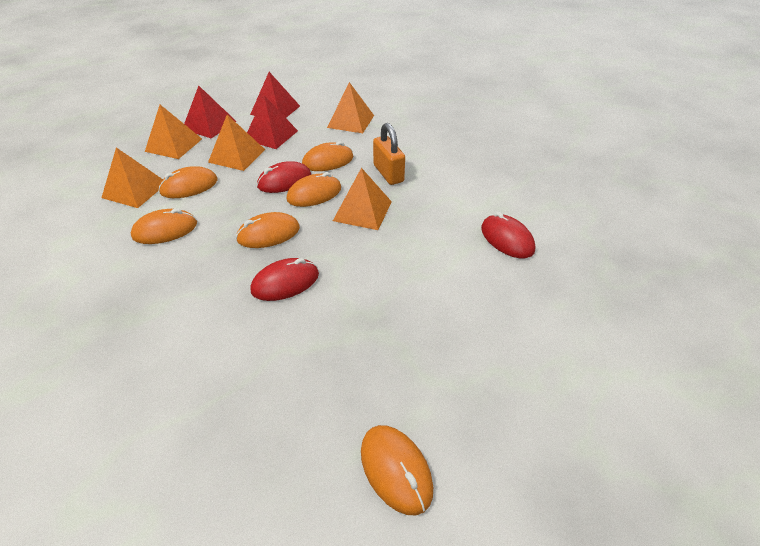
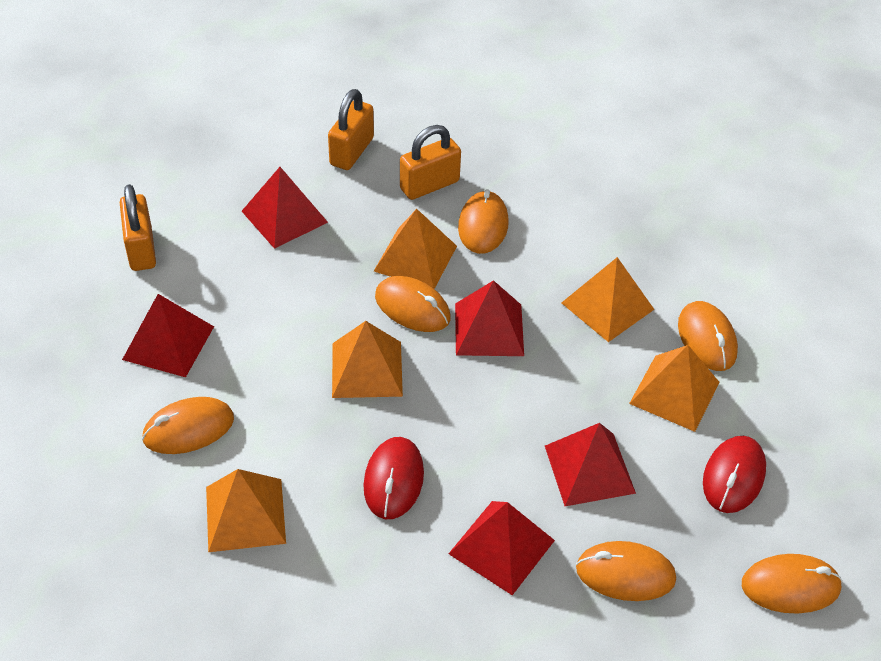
orange padlock: [373,123,405,185] = 1 -> [120,184,156,271] [328,89,374,170] [400,125,461,200] = 3
red mouse: [250,258,319,301] [257,161,311,193] [481,212,535,258] = 3 -> [363,437,424,519] [703,436,766,513] = 2
red pyramid: [184,86,236,139] [247,95,298,149] [250,72,300,118] = 3 -> [122,294,214,377] [242,167,328,249] [449,501,555,595] [455,280,524,356] [545,423,636,506] = 5

